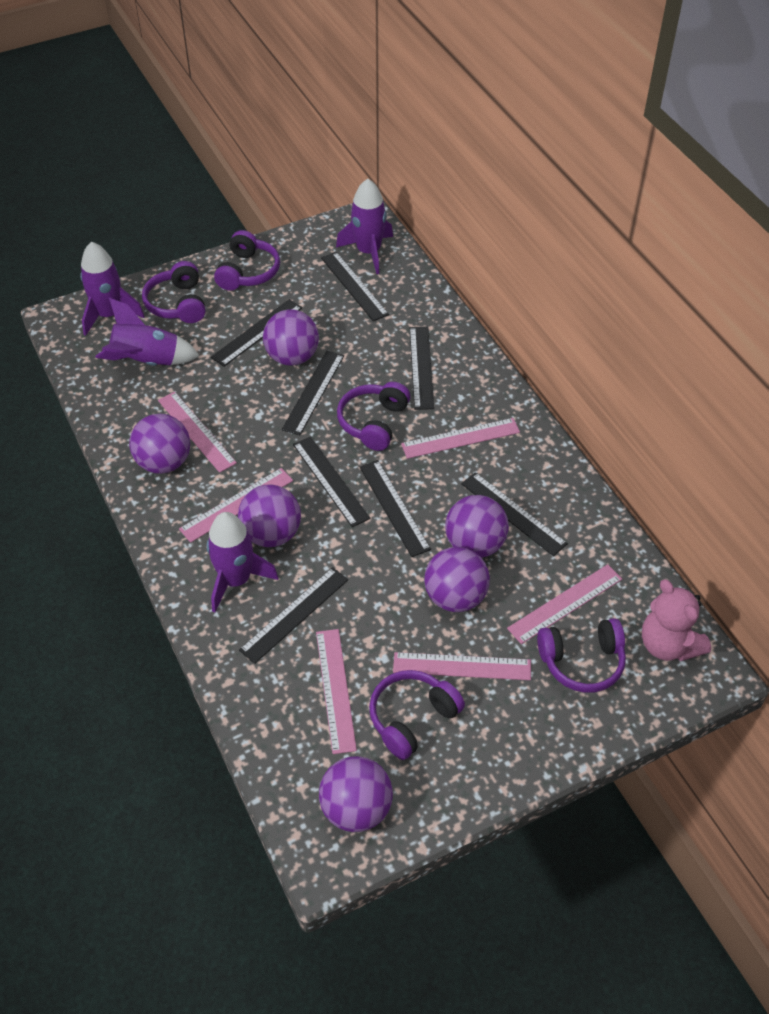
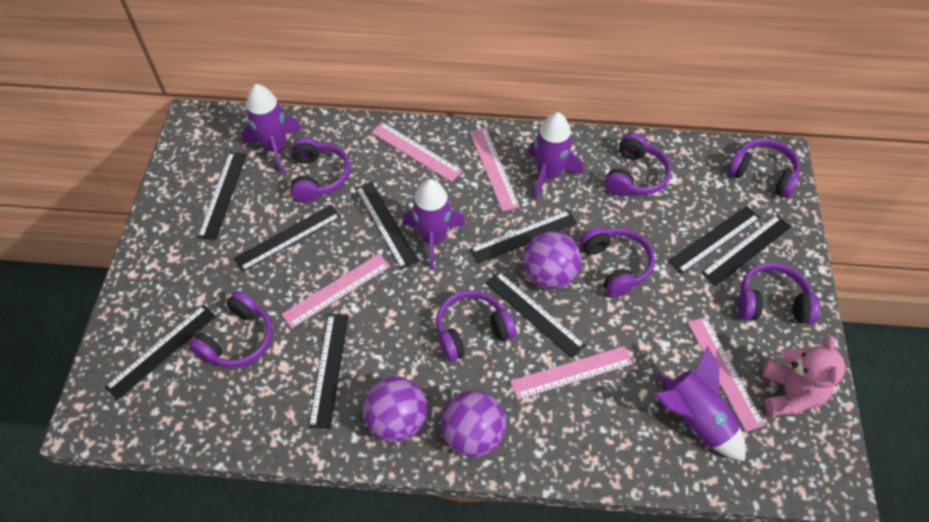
black ruler: [211,299,302,367] [239,567,348,664] [282,351,344,435] [293,437,370,527] [321,252,389,321] [360,460,431,557] [410,327,434,410] [461,472,568,556] = 8 -> [105,305,217,400] [198,152,247,240] [234,204,341,272] [309,314,349,429] [355,182,419,270] [470,210,577,264] [485,271,586,358] [668,206,760,274] [702,215,791,286] = 9
pink ruler: [158,392,237,473] [179,468,293,543] [316,629,357,754] [393,652,531,680] [401,418,520,459] [507,564,622,644] = 6 -> [281,253,390,329] [371,122,463,182] [470,128,520,212] [510,346,633,400] [688,317,765,432] = 5
purple ball: [129,414,190,474] [238,484,301,547] [263,309,319,366] [319,756,393,832] [424,547,490,612] [445,495,509,558] = 6 -> [363,376,427,442] [441,391,506,457] [523,231,581,289] = 3
purple headphones: [142,261,206,323] [214,230,280,291] [337,382,410,451] [369,670,465,760] [537,618,626,693] = 5 -> [188,291,273,368] [291,137,350,202] [436,290,516,362] [580,227,655,297] [604,133,671,196] [727,138,800,198] [738,262,820,324] = 7

